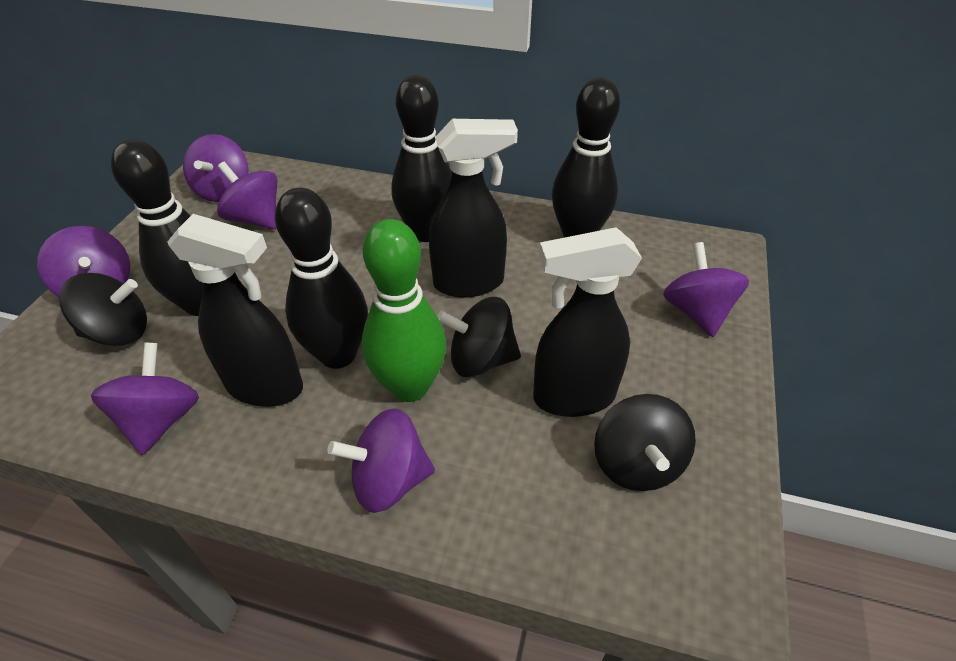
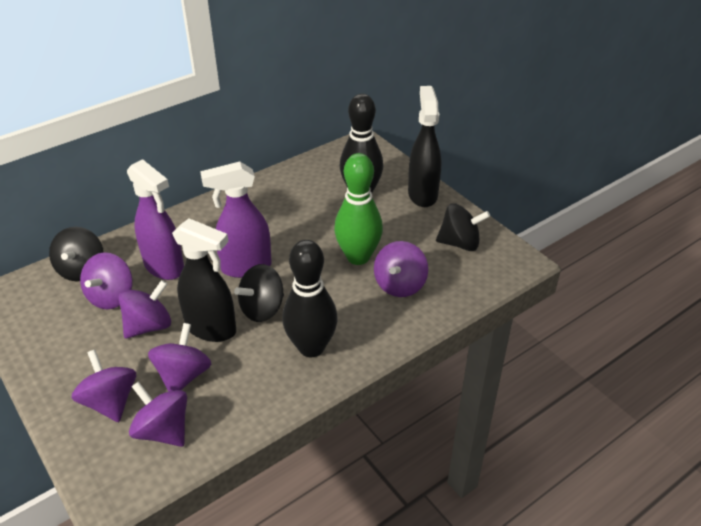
black bowling pin: [111,140,203,316] [275,188,368,369] [391,75,452,242] [552,77,620,238] = 4 -> [282,240,338,357] [340,94,383,193] = 2
black spray bottle: [167,214,303,407] [429,119,518,298] [533,227,642,417] = 3 -> [172,218,236,342] [408,86,441,207] = 2
purple spray bottle: none = 0 -> [127,159,184,280] [200,162,272,278] = 2

